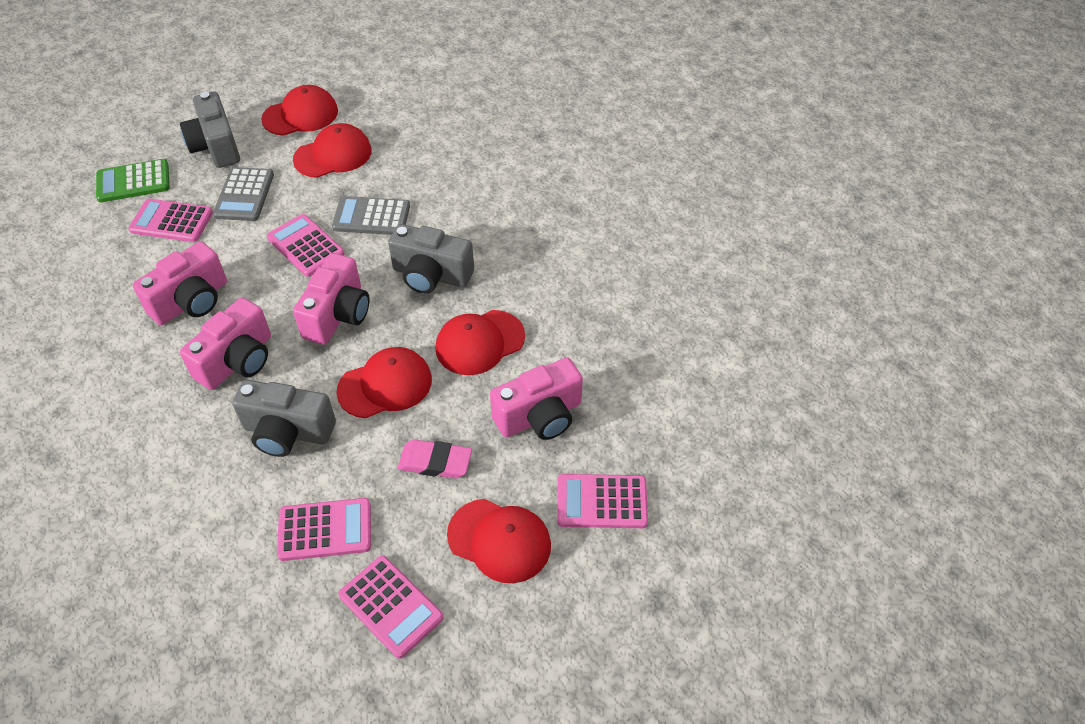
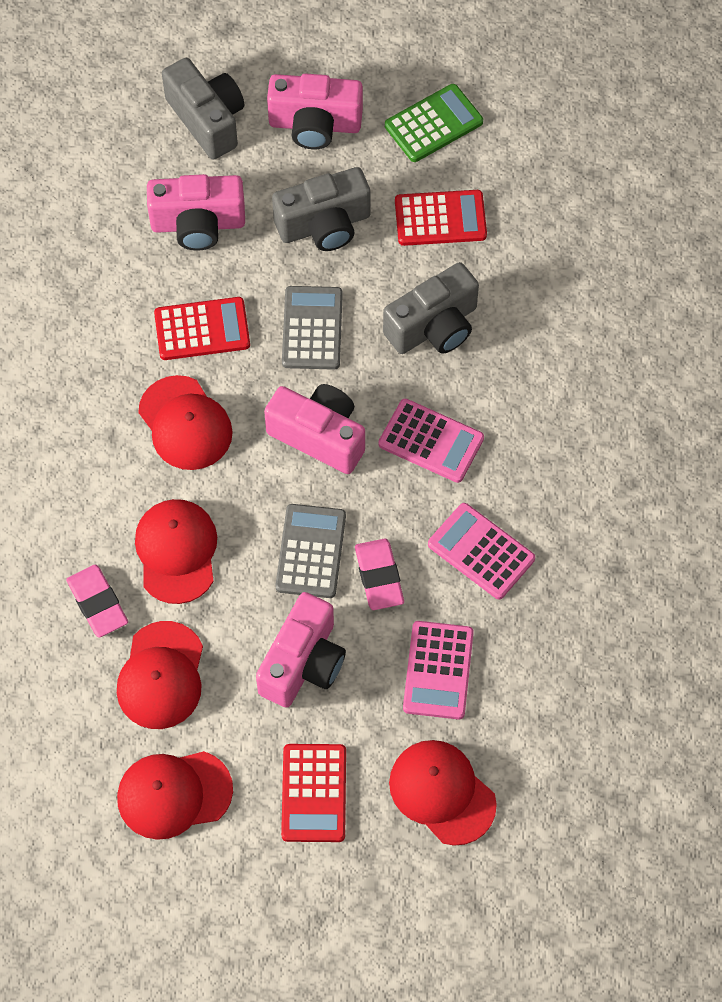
pink calculator: [128,199,213,242] [267,214,345,277] [277,498,371,561] [338,555,444,659] [557,474,648,528] = 5 -> [379,399,484,483] [403,621,474,720] [428,503,535,600] = 3
pink eraser: [398,439,472,479] = 1 -> [66,565,128,638] [355,539,404,610] = 2
red calculator: none = 0 -> [154,297,250,360] [281,744,346,842] [395,190,487,246] = 3

